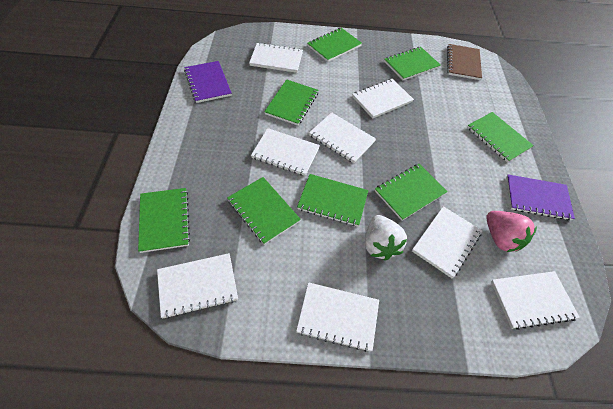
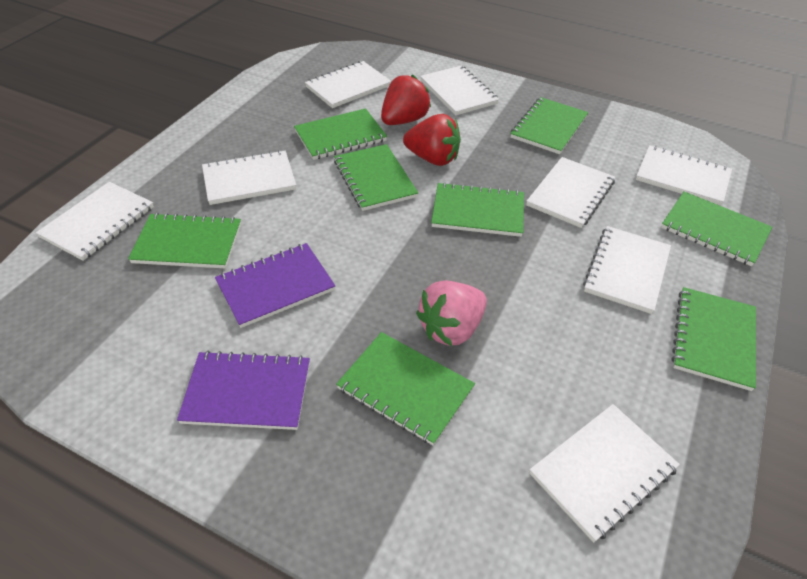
brown notebook: [447,44,482,80] = 1 -> none = 0
red strawberry: none = 0 -> [381,75,431,125] [403,114,461,166] = 2
white strawberry: [365,215,407,261] = 1 -> none = 0

